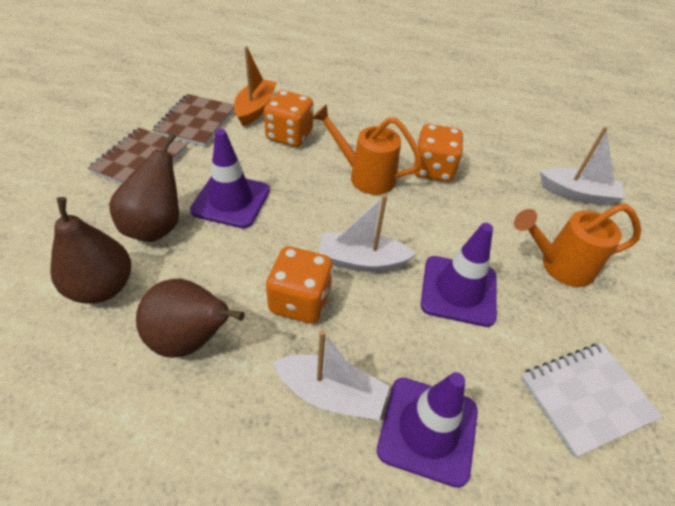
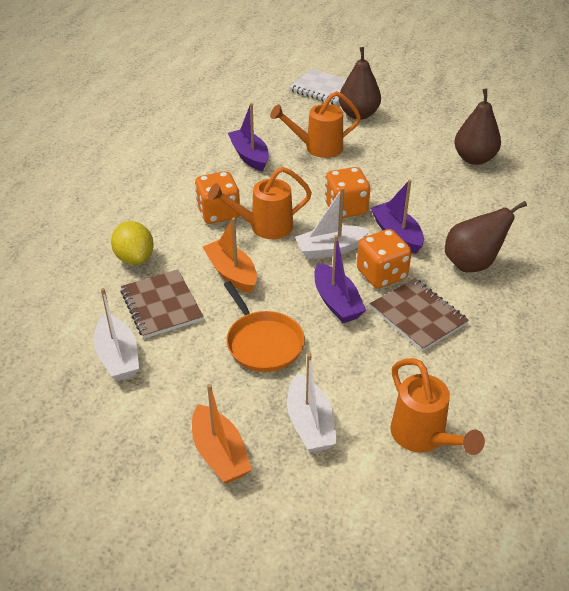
orange boat: [234,46,277,126] = 1 -> [192,384,252,484] [203,217,257,293] = 2
orange pan: none = 0 -> [224,281,305,372] = 1
orange watering can: [312,104,422,195] [514,204,641,287] = 2 -> [208,167,312,239] [270,91,361,158] [391,358,485,455] = 3
purple boat: none = 0 -> [228,103,269,171] [314,235,366,323] [371,180,424,254] = 3
purple traffic cone: [190,129,270,228] [377,372,478,488] [421,223,497,327] = 3 -> none = 0
yellow lemon: none = 0 -> [111,221,154,265] = 1

